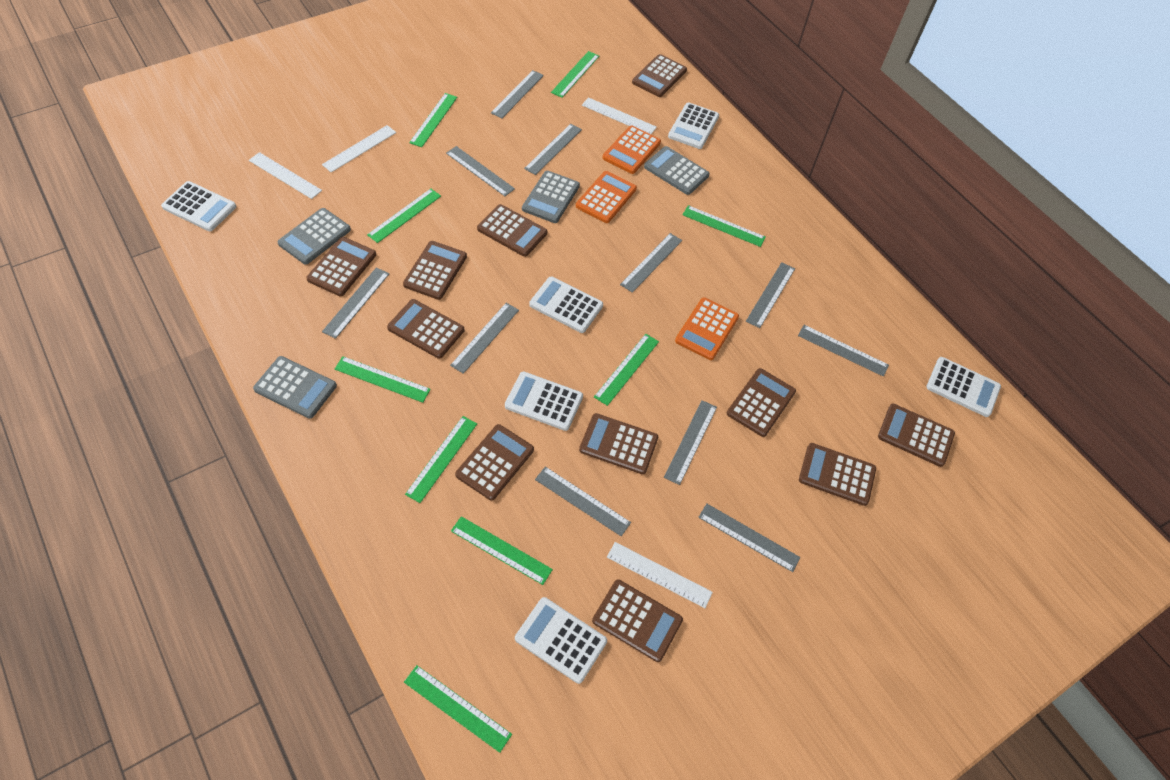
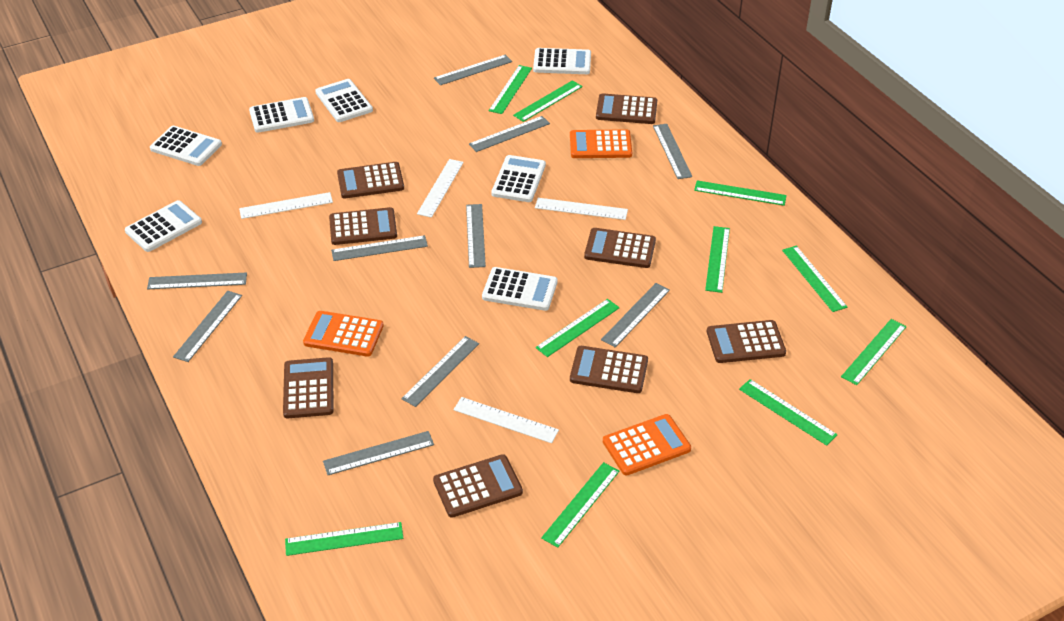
brown calculator: [306,237,376,296] [387,299,464,359] [403,241,467,300] [455,424,534,500] [477,204,547,257] [579,413,658,474] [592,579,683,662] [632,54,687,97] [727,368,796,437] [799,443,876,506] [878,404,955,467] = 11 -> [283,357,334,418] [329,207,397,245] [337,162,404,199] [433,454,523,518] [570,346,648,393] [584,228,656,268] [596,93,657,124] [707,320,786,363] = 8
green ruler: [335,356,431,403] [367,189,441,243] [404,665,512,753] [405,416,477,503] [409,93,457,147] [451,516,553,585] [551,51,599,98] [594,334,659,406] [682,205,766,247] = 9 -> [285,522,403,556] [489,65,532,114] [513,80,583,122] [535,299,620,357] [541,462,620,548] [694,180,787,206] [705,226,730,293] [739,379,837,446] [782,246,847,312] [841,319,907,385] = 10
grey calculator: [253,356,337,419] [277,208,351,264] [522,171,580,223] [644,146,710,195] = 4 -> none = 0
grey ruler: [322,267,389,339] [446,146,515,196] [450,303,519,374] [491,70,544,118] [524,124,582,175] [535,467,631,536] [620,233,682,293] [664,400,717,485] [698,504,800,572] [746,262,795,328] [798,325,889,377] = 11 -> [147,272,247,289] [173,291,242,362] [323,431,434,475] [331,235,428,261] [401,336,479,407] [434,55,512,85] [466,204,486,268] [469,116,550,152] [601,283,670,348] [653,124,692,179] = 10
white calculator: [161,181,236,231] [505,371,583,431] [515,597,607,684] [529,277,603,333] [668,102,719,149] [926,357,1001,417] = 6 -> [125,200,202,252] [150,126,222,166] [249,97,314,133] [315,79,373,122] [482,267,557,311] [491,155,546,202] [533,48,591,74] = 7

